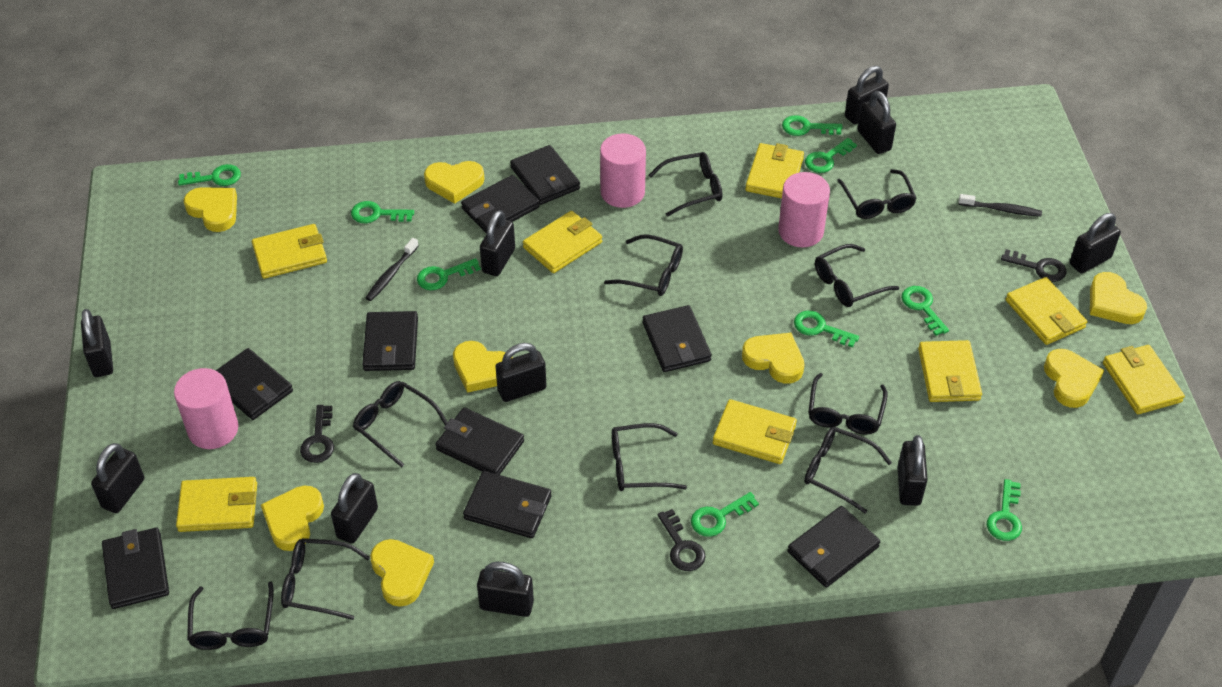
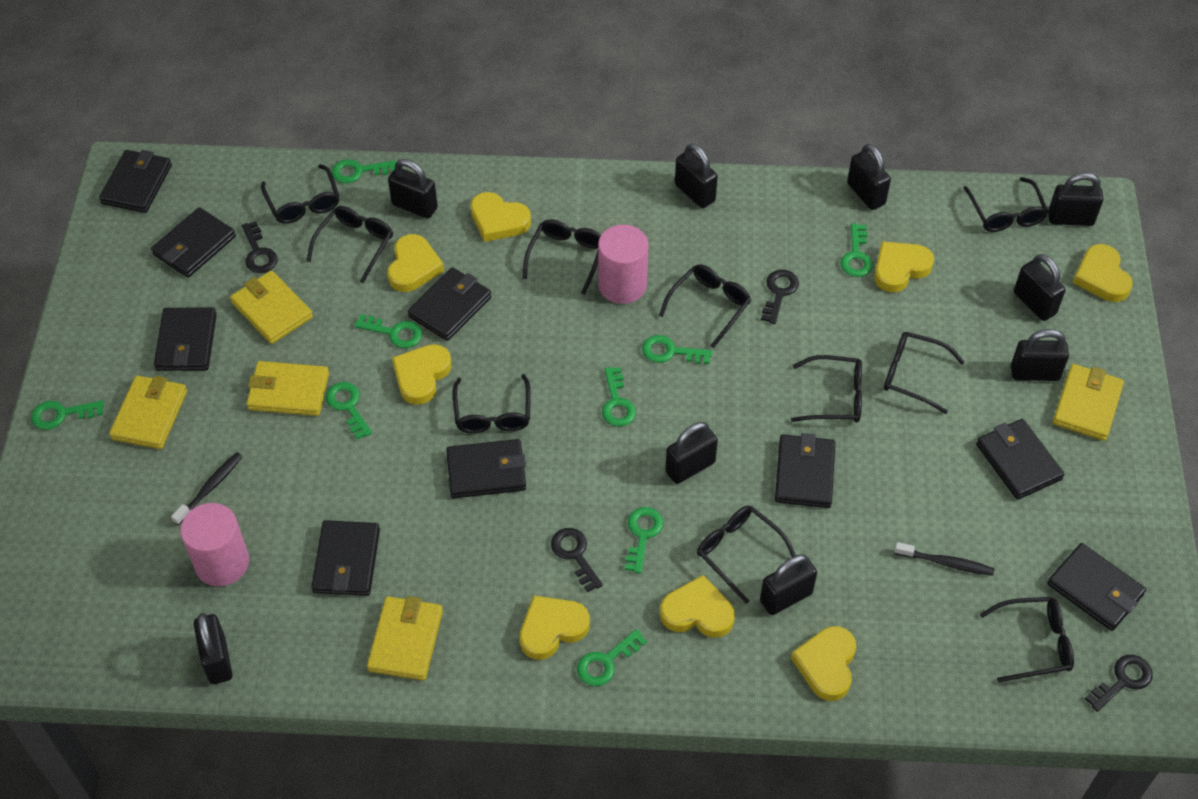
black key: [300,405,334,463] [657,509,706,571] [1001,249,1066,282] = 3 -> [242,221,278,273] [551,528,603,592] [761,270,799,324] [1085,655,1153,712] = 4
black padlock: [81,309,113,377] [91,443,144,513] [331,473,378,544] [477,562,534,617] [480,210,515,276] [495,343,547,402] [845,66,889,124] [857,91,896,154] [898,435,928,506] [1070,213,1121,273] = 10 -> [194,613,233,684] [388,159,438,218] [665,422,718,484] [675,143,718,208] [760,554,817,615] [847,144,891,210] [1011,329,1069,381] [1014,254,1066,321] [1048,172,1103,226] = 9
pink cylinder: [174,368,238,449] [600,133,646,208] [778,172,830,247] = 3 -> [180,503,249,586] [598,225,649,304] = 2
yellow wallet: [176,477,257,532] [252,224,327,279] [523,211,602,273] [713,399,797,464] [745,143,804,198] [918,340,982,402] [1006,277,1088,345] [1103,345,1185,414] = 8 -> [109,376,187,449] [230,271,313,344] [247,361,329,416] [367,596,443,680] [1053,364,1124,441] = 5

